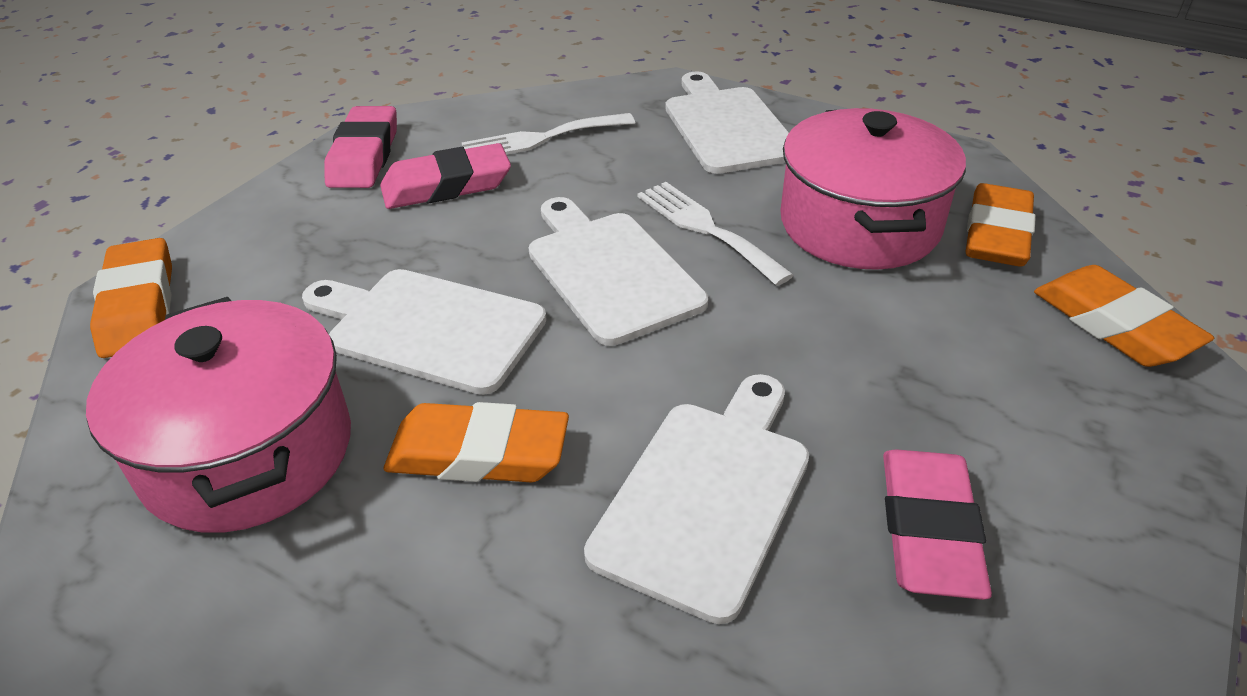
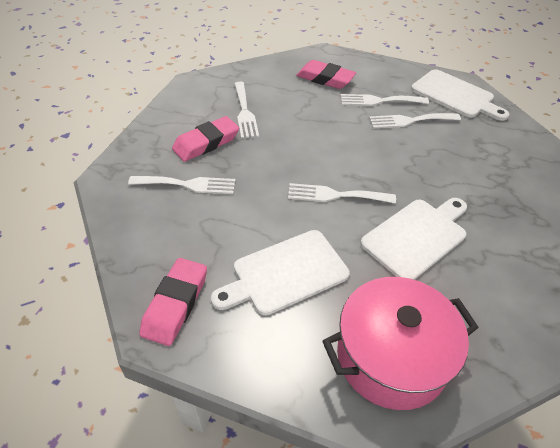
orange eraser: [90,238,172,358] [384,402,569,482] [966,183,1036,267] [1034,265,1214,367] = 4 -> none = 0
pink pot: [86,297,351,533] [780,108,966,270] = 2 -> [322,277,479,410] = 1
white cutting board: [302,269,547,395] [529,197,708,346] [584,374,809,624] [666,71,789,174] = 4 -> [211,230,350,315] [360,198,467,280] [411,69,510,121] = 3
white fork: [462,113,635,155] [637,182,794,286] = 2 -> [128,176,235,194] [234,82,259,139] [288,183,396,203] [341,94,429,106] [369,113,461,128] = 5

